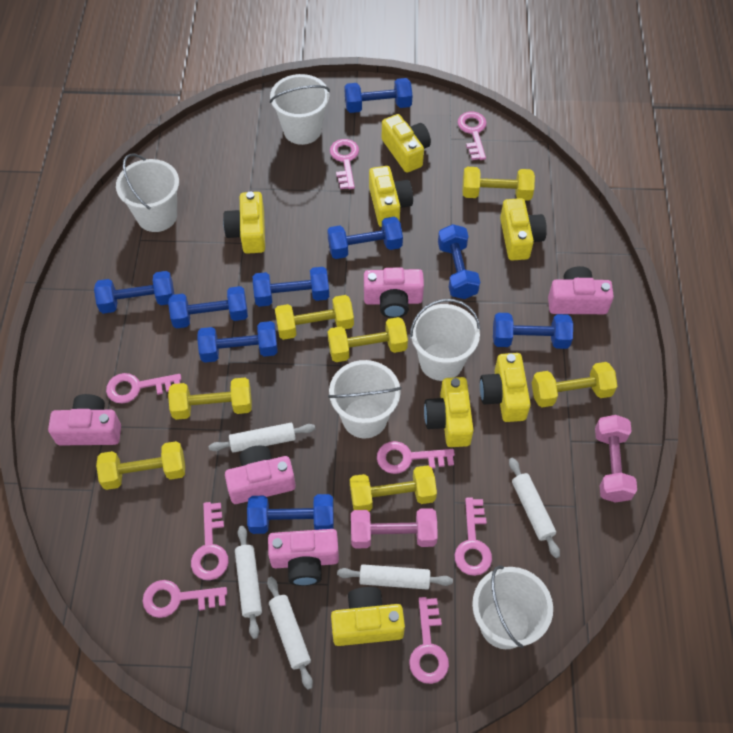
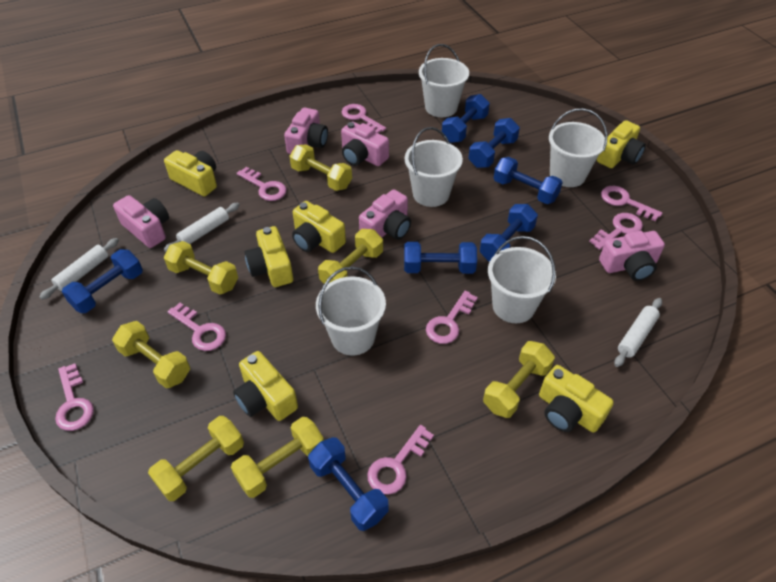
blue dumbbell: [94,271,174,314] [168,286,248,329] [197,321,278,363] [247,494,334,534] [253,267,329,307] [327,217,403,259] [344,78,412,113] [438,224,480,299] [493,313,573,349] = 9 -> [62,249,143,313] [308,437,388,531] [404,242,477,274] [442,94,490,143] [468,118,520,168] [480,204,538,262] [494,157,563,204] = 7
pink dumbbell: [351,508,438,549] [595,415,637,503] = 2 -> none = 0
white rolling pin: [209,423,315,453] [235,526,262,639] [267,577,313,690] [337,564,453,590] [509,458,560,558] = 5 -> [39,238,119,300] [164,203,240,252] [614,298,662,367] = 3
yellow camera: [223,192,265,254] [331,587,405,646] [369,166,413,227] [382,114,431,173] [424,377,474,447] [480,353,531,422] [500,198,547,261] = 7 -> [164,150,217,196] [233,351,298,421] [244,226,293,287] [292,201,346,253] [539,365,614,433] [597,120,646,168] = 6

